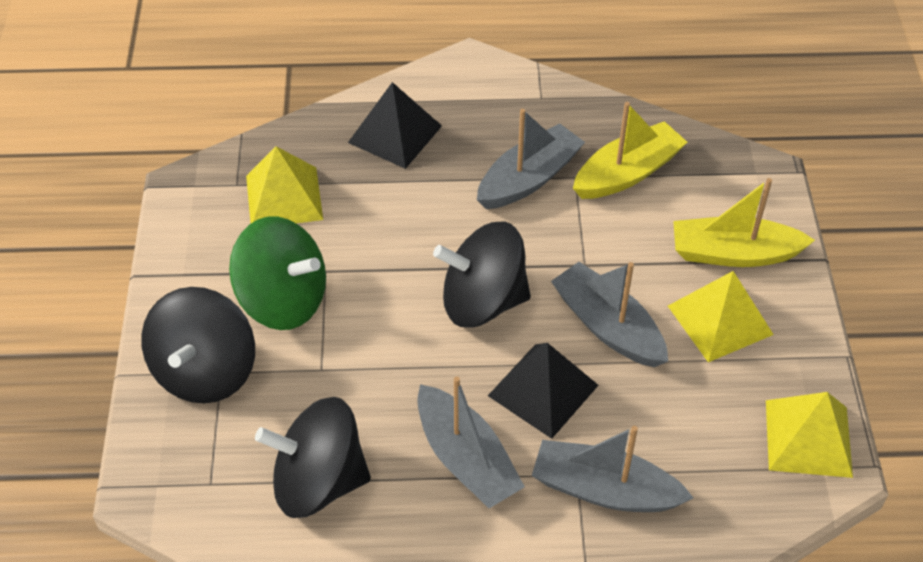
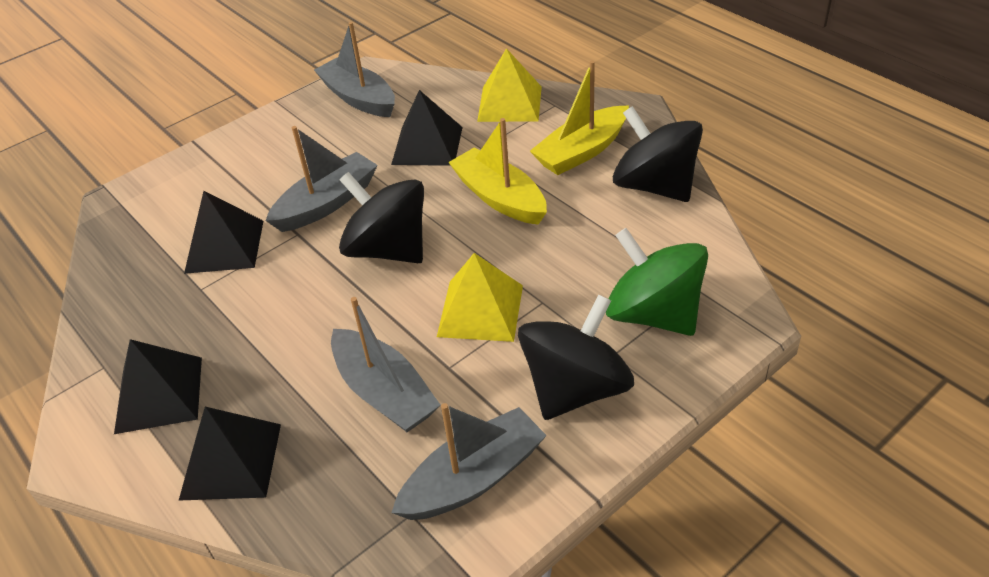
black pyramid: [348,82,442,169] [488,343,599,439] = 2 -> [114,339,202,434] [179,407,281,501] [184,191,263,274] [391,90,463,166] = 4
yellow pyramid: [246,146,323,223] [668,271,774,362] [766,392,853,478] = 3 -> [437,253,523,342] [477,48,542,122] = 2

